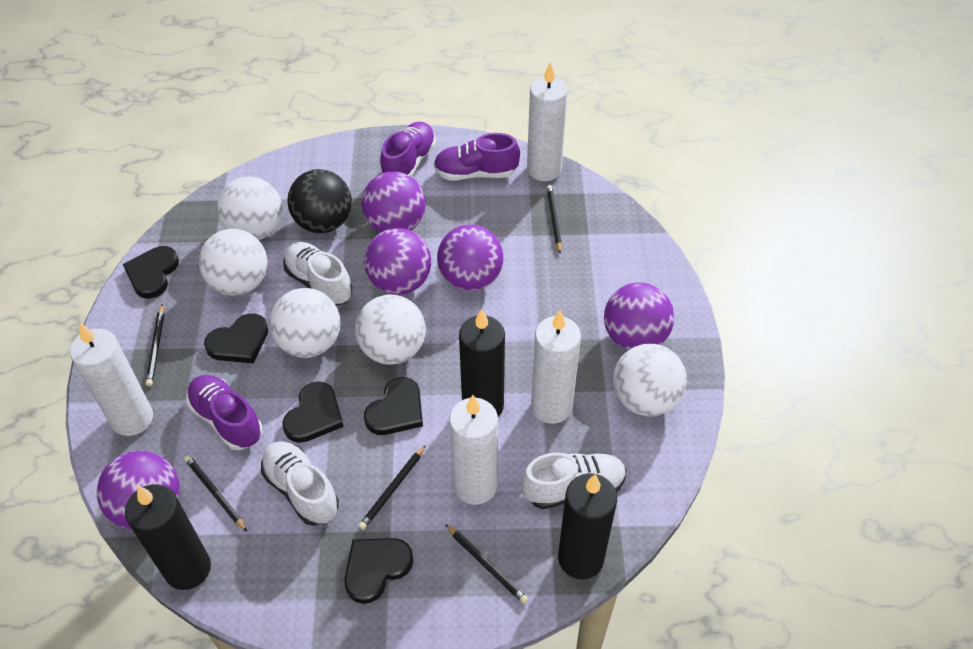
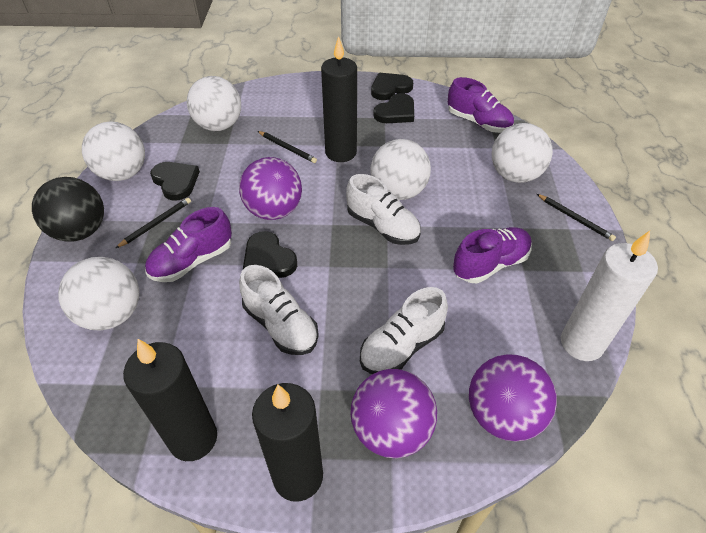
black heart: [123,246,179,299] [204,313,268,363] [282,381,344,443] [344,538,413,604] [364,377,423,435] = 5 -> [150,162,200,201] [243,231,297,278] [371,73,413,100] [373,93,414,123] = 4
black pencil: [145,304,164,386] [184,455,247,532] [358,445,426,530] [445,524,528,604] [546,185,562,253] = 5 -> [116,198,191,248] [258,131,317,163] [537,194,616,241] = 3
purple ball: [97,450,179,530] [362,171,426,233] [364,228,431,295] [437,224,504,291] [604,282,674,350] = 5 -> [239,157,302,220] [350,369,437,458] [469,354,557,441] = 3
white candle: [70,323,153,436] [449,395,498,505] [527,62,568,181] [531,310,581,424] = 4 -> [561,231,658,361] = 1

